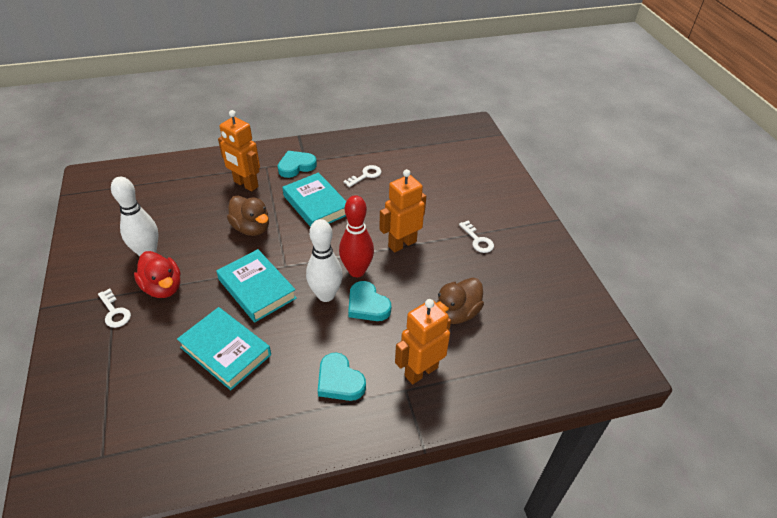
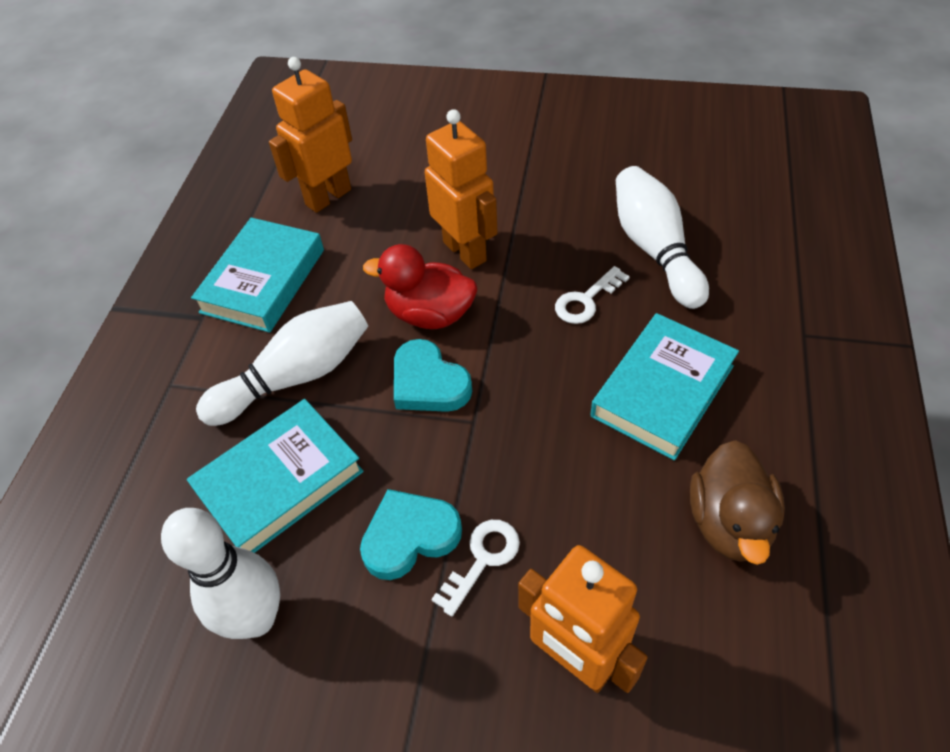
brown duck: [227,196,269,236] [437,278,484,324] = 2 -> [690,440,785,565] = 1
red bowling pin: [339,195,374,277] = 1 -> none = 0
turquoise heart: [278,151,317,178] [318,353,366,401] [348,281,391,321] = 3 -> [360,489,462,580] [394,339,472,412] = 2
white bowling pin: [111,177,158,256] [306,219,343,302] = 2 -> [161,508,280,639] [196,301,368,426] [616,166,709,309] = 3
white key: [98,289,131,328] [343,165,381,187] [459,221,494,253] = 3 -> [431,520,520,616] [555,266,630,324] = 2

